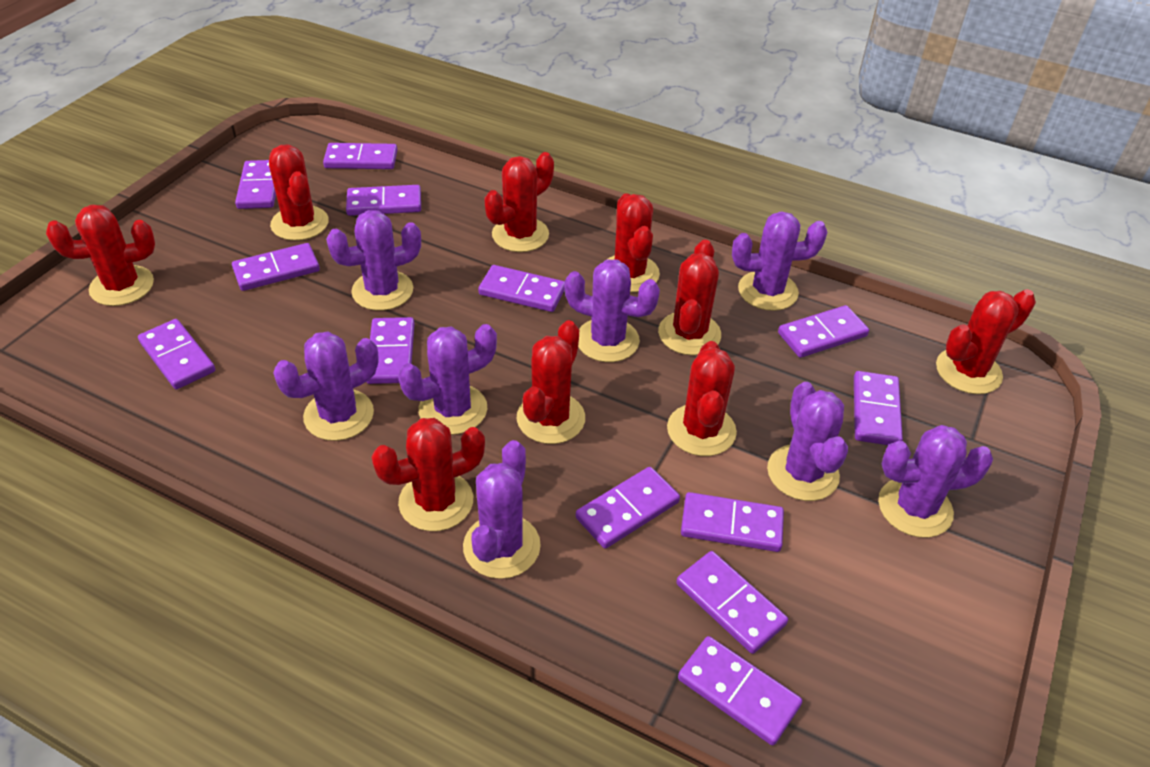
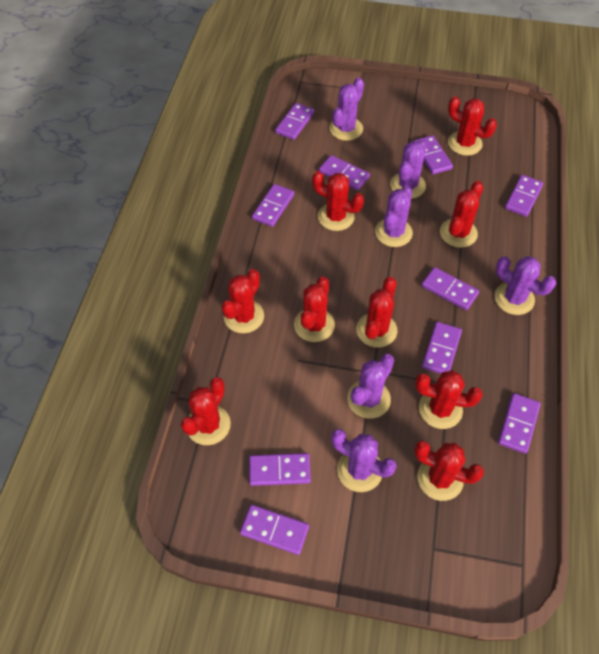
purple cactus: [273,331,379,441] [326,210,421,311] [398,324,497,435] [463,440,541,579] [565,260,660,362] [732,211,827,311] [767,382,848,501] [878,425,993,538] = 8 -> [329,78,364,141] [331,429,397,492] [347,354,394,419] [375,186,413,247] [390,139,427,199] [494,256,556,315] = 6
purple domino: [138,319,215,389] [232,243,320,291] [235,160,276,209] [323,143,397,169] [346,185,421,216] [367,317,415,384] [478,265,565,312] [576,467,680,549] [676,551,788,654] [678,636,802,745] [681,492,784,552] [778,305,869,358] [854,371,903,445] = 13 -> [240,504,309,555] [249,453,311,486] [252,184,294,227] [275,103,314,140] [319,155,370,190] [414,135,453,174] [421,267,479,310] [422,322,462,374] [498,393,541,454] [505,175,543,217] = 10

